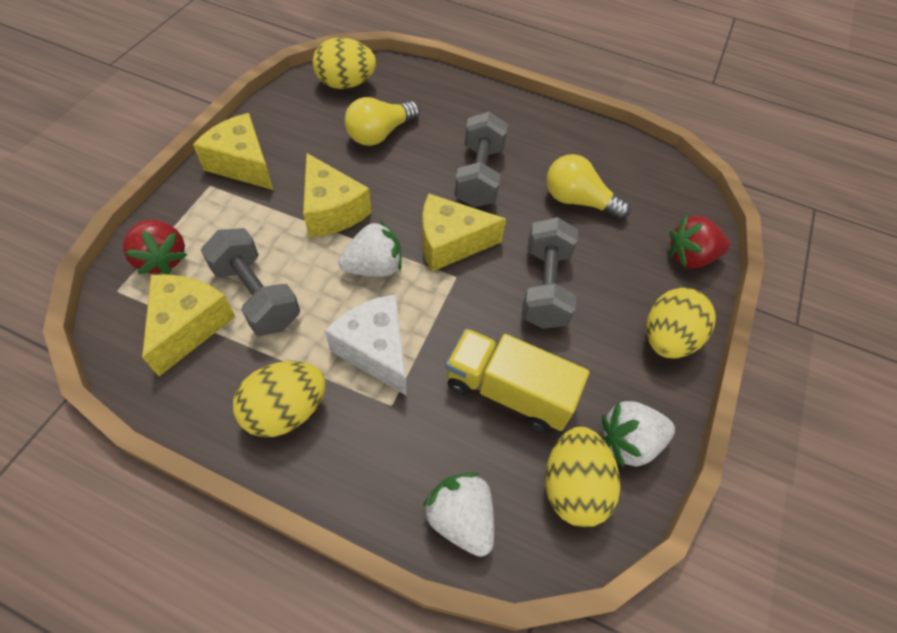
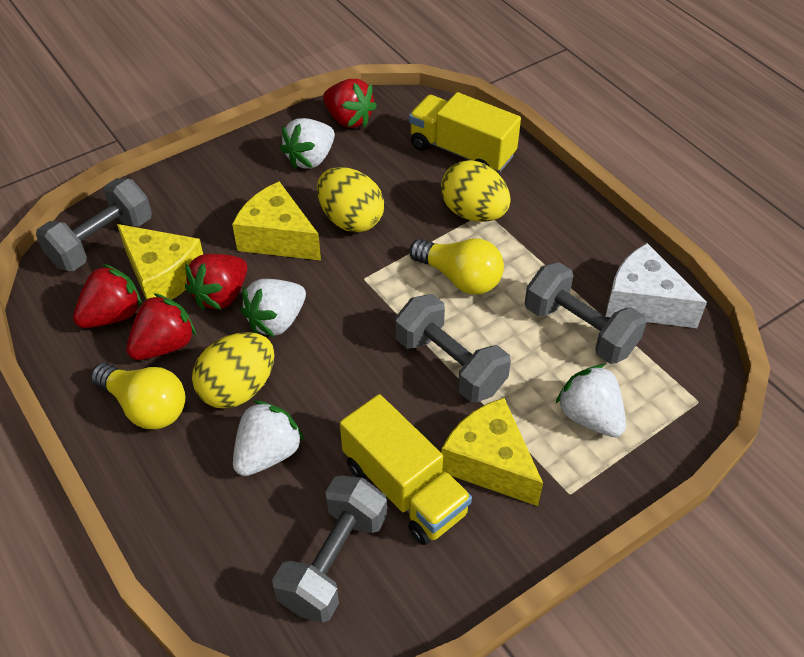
grey dumbbell: [201,228,300,336] [454,112,508,207] [522,217,578,329] = 3 -> [36,178,152,271] [272,475,387,623] [395,294,511,403] [525,262,647,364] = 4
red strawberry: [123,219,187,275] [669,215,730,268] = 2 -> [73,264,142,328] [127,293,196,360] [185,254,247,310] [323,79,377,128] = 4
white strawberry: [338,220,402,277] [422,472,494,557] [602,401,675,467] = 3 -> [233,400,304,476] [241,279,306,337] [280,118,335,169] [556,364,626,437] = 4
yellow cheese: [142,275,236,376] [193,113,273,190] [303,153,371,237] [422,194,506,272] = 4 -> [117,224,203,300] [232,182,321,260] [441,398,543,506] = 3
yellow egg: [233,361,326,437] [313,38,376,89] [545,427,620,527] [646,287,716,359] = 4 -> [192,332,274,409] [317,167,384,233] [441,160,511,222] = 3
yellow truck: [446,328,589,433] = 1 -> [340,394,472,545] [409,92,521,172] = 2

